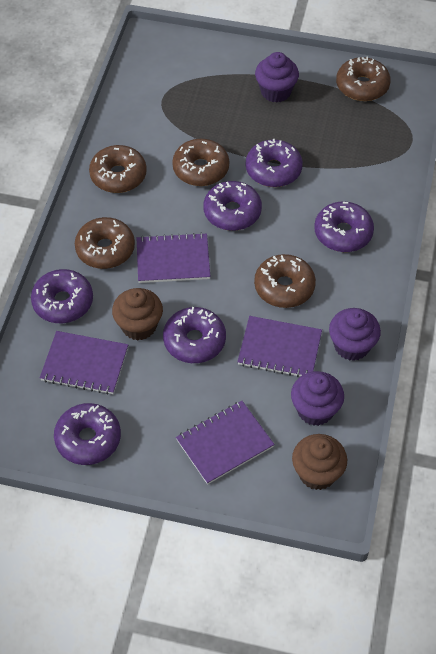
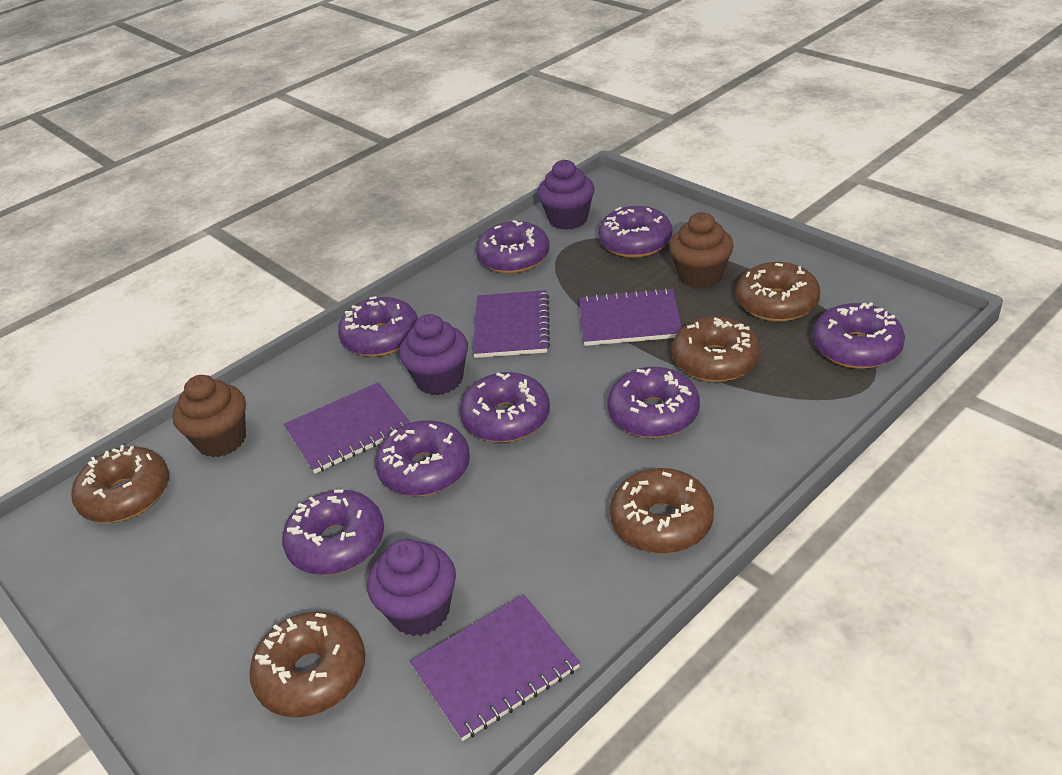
purple donut: [31,269,93,323] [54,403,121,465] [163,307,226,363] [203,181,262,231] [246,139,303,187] [314,202,374,252] = 6 -> [282,490,384,575] [338,296,418,357] [375,420,470,496] [459,372,550,442] [476,220,550,274] [598,206,672,258] [607,367,700,438] [813,303,905,369] = 8

